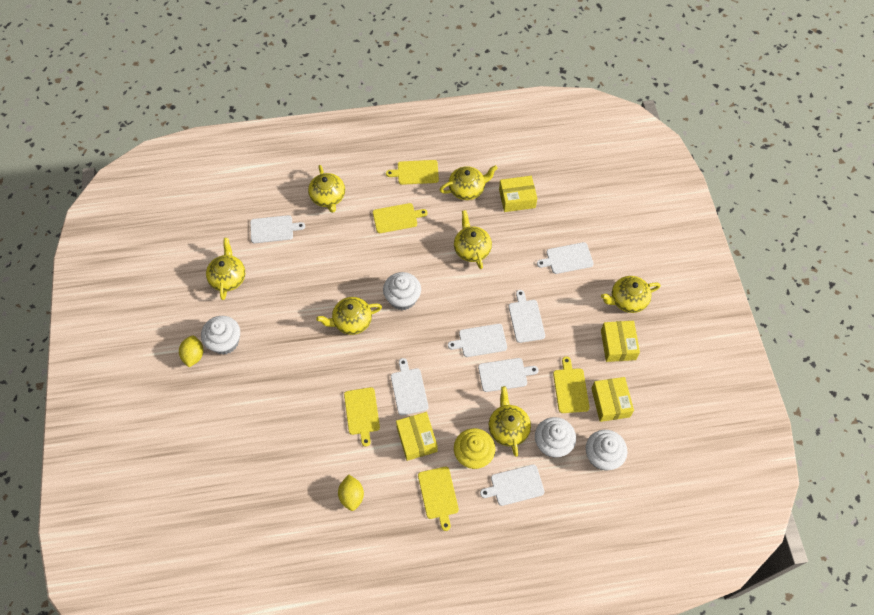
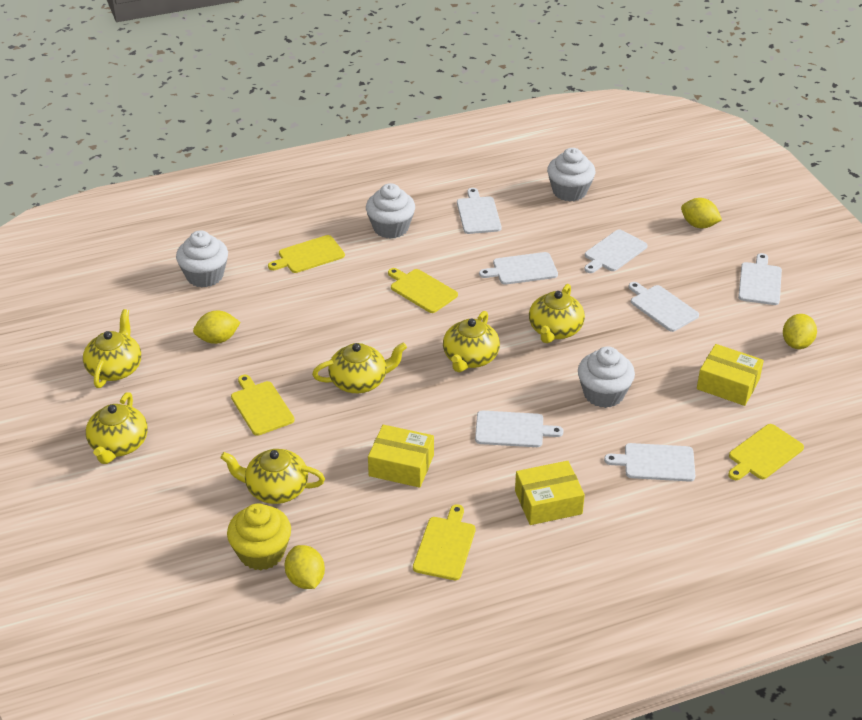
yellow box: [396,412,438,461] [499,176,537,212] [591,377,634,422] [601,321,640,362] = 4 -> [368,425,434,488] [515,461,585,525] [697,344,764,406] = 3
yellow lemon: [179,335,203,367] [338,475,364,511] = 2 -> [193,311,241,344] [285,545,325,589] [681,198,722,228] [783,314,817,349] = 4
yellow teapot: [206,238,245,300] [308,165,345,213] [316,297,382,335] [440,165,498,200] [454,210,492,269] [489,386,531,457] [601,276,661,313] = 7 -> [83,309,141,388] [86,392,148,464] [220,449,325,504] [312,342,407,393] [443,311,500,372] [529,284,585,343] = 6

